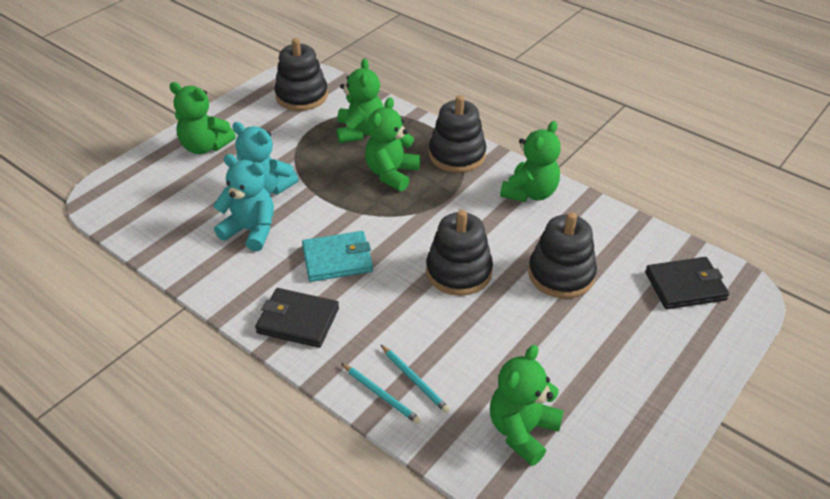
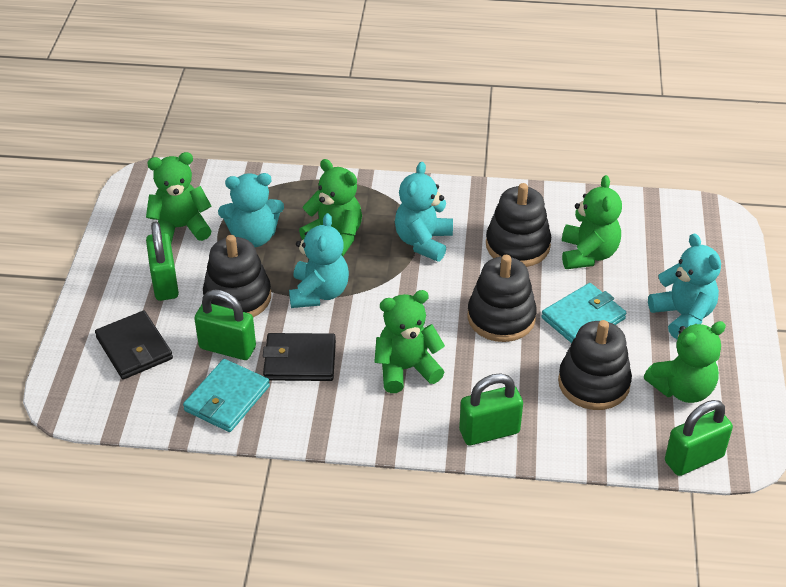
green padlock: none = 0 -> [146,221,179,301] [194,290,256,360] [459,373,523,445] [665,400,733,476] = 4
turquoise pencil: [341,363,421,424] [381,345,450,413] = 2 -> none = 0
turquoise teddy bear: [213,154,274,251] [232,122,298,195] = 2 -> [218,173,284,247] [289,213,349,308] [395,162,453,262] [648,233,721,339] = 4
turquoise wallet: [302,231,373,282] = 1 -> [183,359,270,432] [541,283,626,343] = 2

